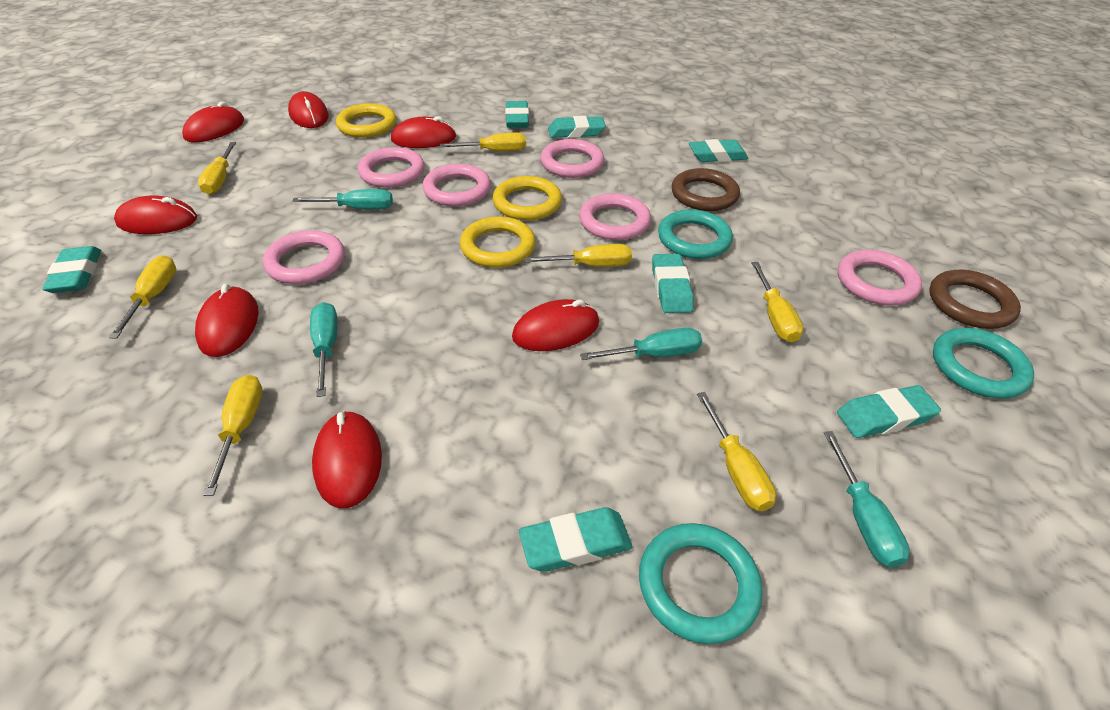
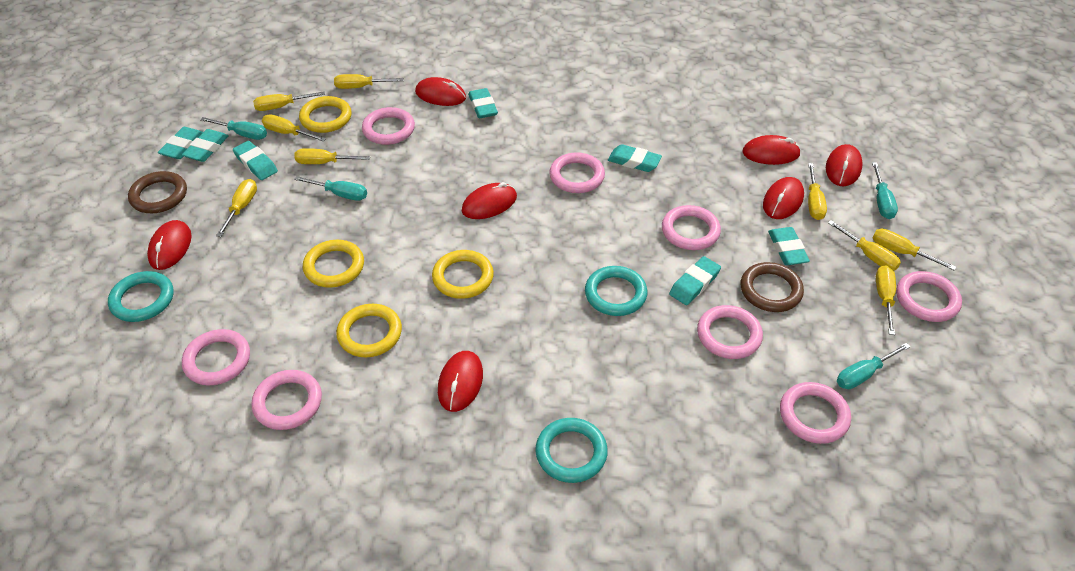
pink ring: [263,230,345,284] [358,147,425,188] [422,164,491,207] [540,139,604,178] [579,193,651,240] [838,250,922,306] = 6 -> [182,329,250,385] [251,370,322,430] [362,107,415,145] [549,152,605,193] [662,205,721,250] [697,305,763,359] [780,382,851,444] [896,271,962,322] = 8
yellow ring: [336,103,396,138] [460,217,536,268] [493,176,562,220] = 3 -> [299,96,352,133] [303,240,364,288] [336,304,402,357] [432,250,494,299] = 4
yellow screwdriver: [109,255,176,338] [198,142,236,195] [203,374,263,496] [440,133,526,151] [525,244,632,266] [697,392,776,511] [751,262,804,342] = 7 -> [216,179,257,237] [253,91,325,111] [262,115,326,141] [294,148,370,164] [334,74,404,89] [808,163,827,220] [828,220,901,271] [873,229,956,270] [876,265,896,335] = 9

